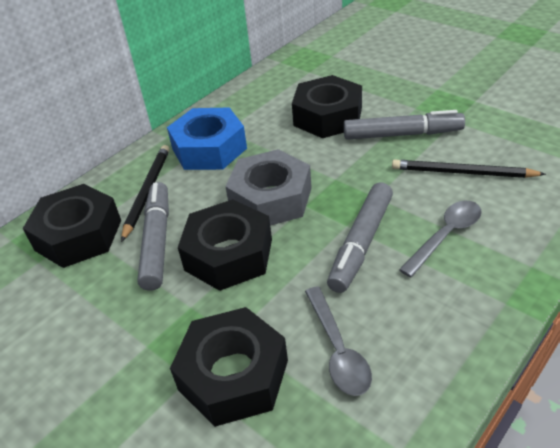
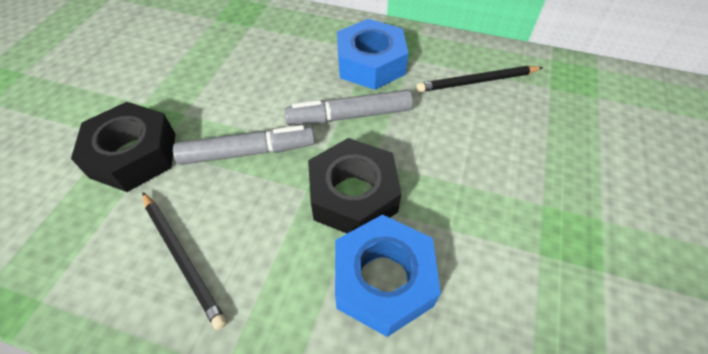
black nut: [23,184,121,268] [170,307,288,427] [178,199,272,291] [292,75,362,138] = 4 -> [71,102,175,192] [308,138,401,233] = 2
blue nut: [167,107,247,170] = 1 -> [335,214,441,337] [337,19,408,90] = 2
grey marker: [137,182,169,291] [327,182,393,293] [344,110,465,140] = 3 -> [173,125,315,165] [284,90,413,125] = 2
grey nut: [225,149,312,226] = 1 -> none = 0
grey spoon: [305,286,372,396] [399,201,482,277] = 2 -> none = 0

